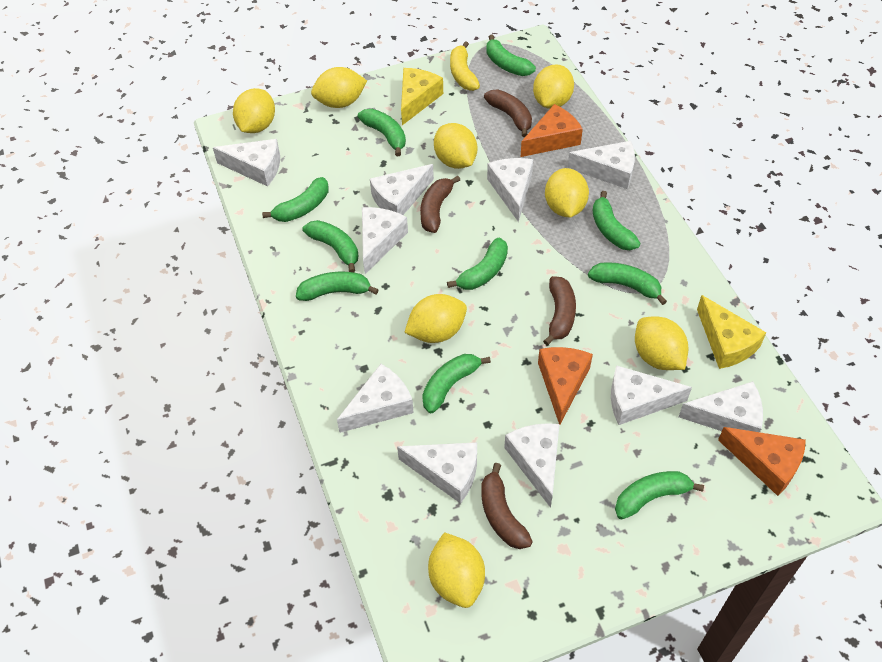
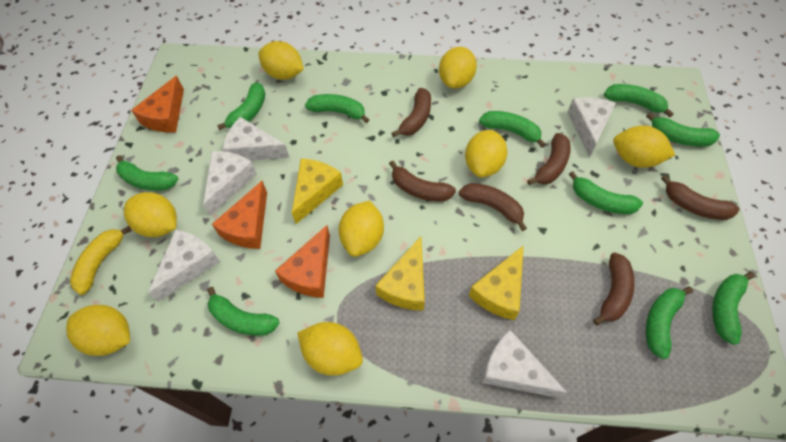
brown banana: [420,176,460,233] [481,463,533,549] [484,90,532,137] [543,276,576,345] = 4 -> [389,161,456,202] [392,88,431,137] [459,183,527,231] [527,133,570,185] [593,252,635,326] [661,175,739,220] = 6
white cheese: [213,139,280,187] [337,364,414,433] [362,207,408,274] [370,164,434,215] [397,442,477,504] [487,158,533,222] [504,423,559,508] [567,141,635,189] [611,365,692,425] [679,381,763,432] = 10 -> [148,230,220,302] [203,151,257,216] [222,117,289,161] [482,330,567,398] [567,97,616,158] = 5
yellow cheese: [401,68,443,125] [697,295,766,369] = 2 -> [292,158,343,224] [375,237,425,311] [469,245,524,320] = 3

